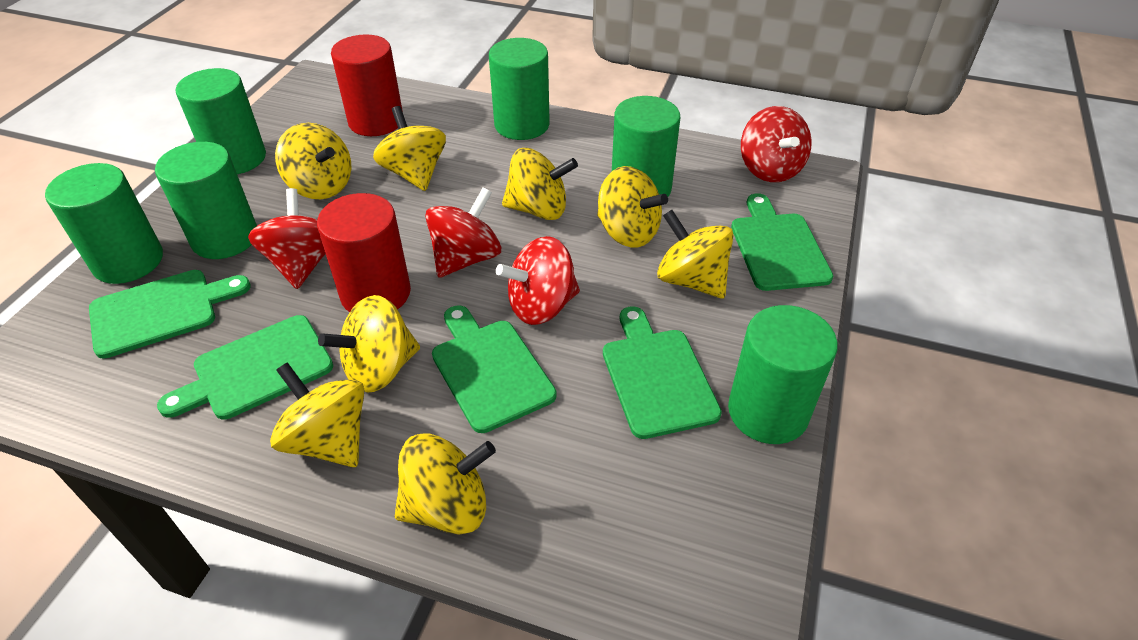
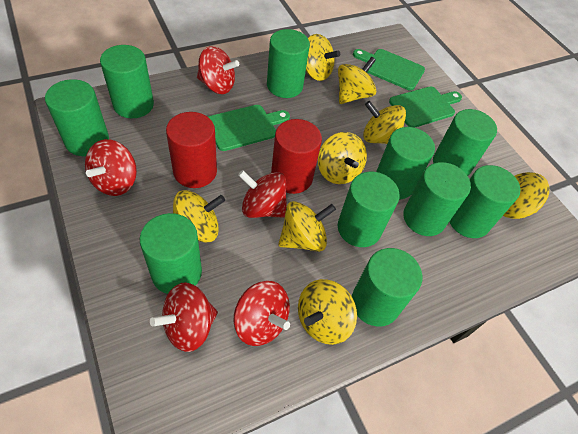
green cutting board: [89,270,250,359] [157,315,333,420] [432,305,557,433] [603,306,722,439] [731,193,833,291] = 5 -> [208,105,290,151] [353,49,425,91] [389,87,462,128] = 3
green cylinder: [45,163,163,284] [155,142,257,259] [176,68,266,174] [489,38,550,140] [612,96,681,196] [728,305,838,444] = 6 -> [45,79,109,156] [100,45,154,118] [140,213,202,294] [267,29,310,98] [338,172,400,247] [352,248,422,327] [376,127,435,200] [403,162,471,236] [433,109,497,176] [450,165,520,238] = 10
red spinning top: [248,188,326,289] [425,187,501,278] [496,236,580,325] [741,106,812,182] = 4 -> [85,139,137,196] [150,282,218,352] [197,46,239,94] [234,281,290,346] [238,170,287,218] = 5

